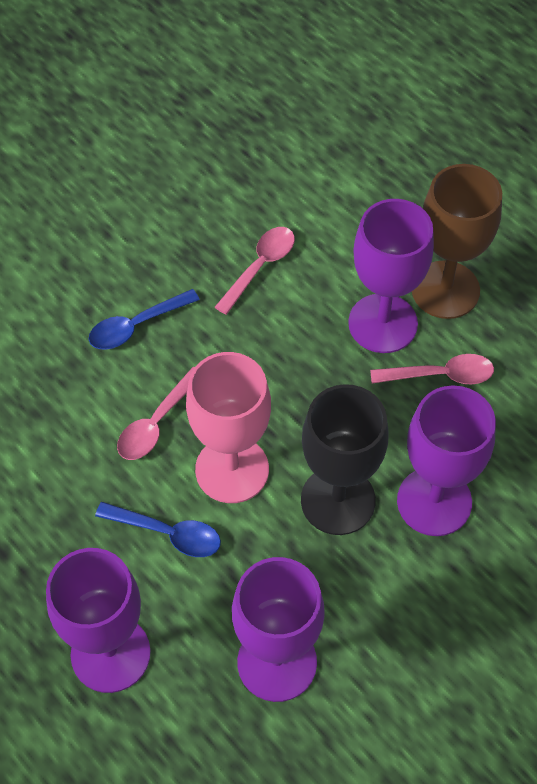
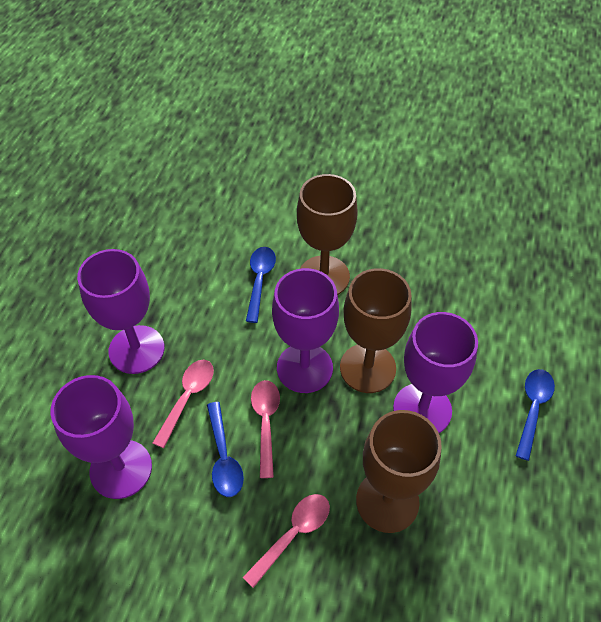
black goblet: [301,384,388,535] = 1 -> none = 0
blue spoon: [89,289,200,350] [95,502,221,557] = 2 -> [207,402,244,497] [246,247,276,323] [516,369,555,461] = 3
brown goblet: [412,164,502,319] = 1 -> [297,174,358,295] [340,268,412,393] [356,410,442,533] = 3
pink goblet: [186,352,271,503] = 1 -> none = 0

